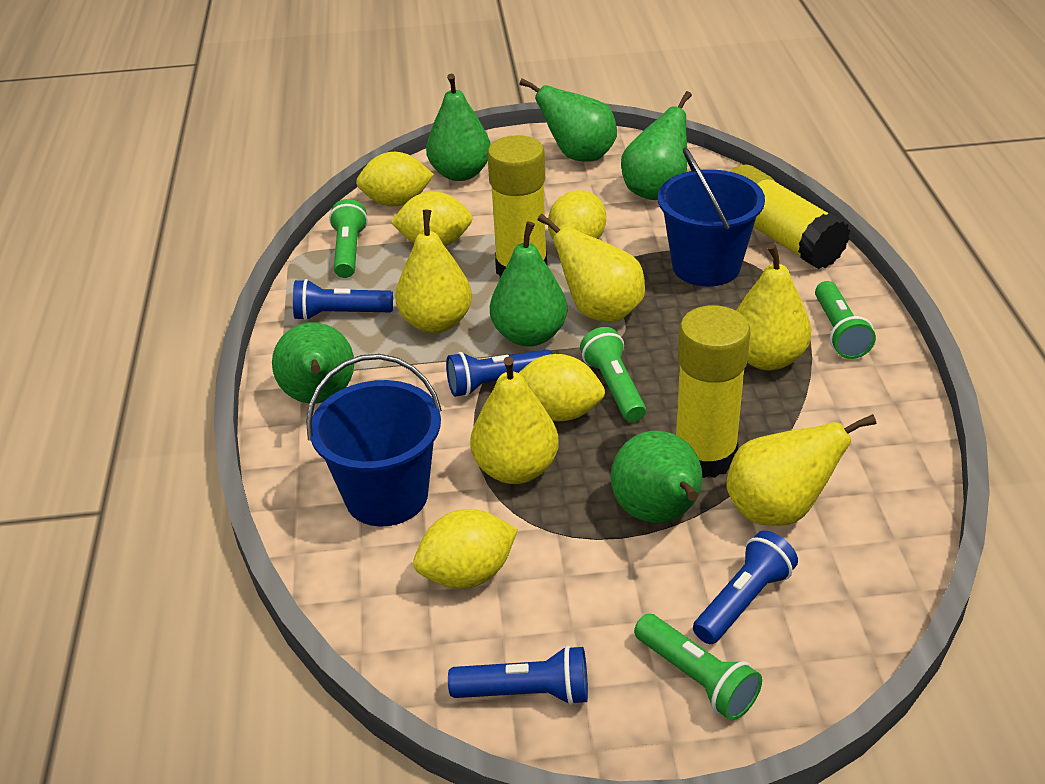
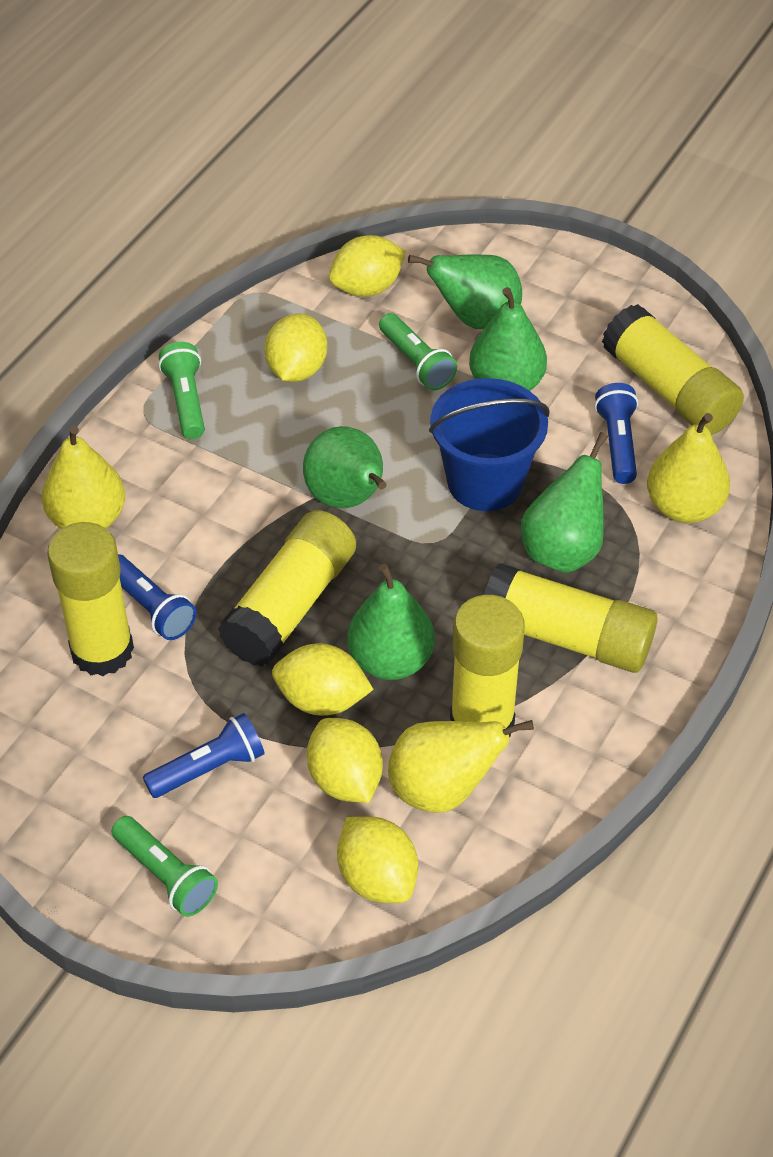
blue bucket: [306,354,442,526] [658,147,765,286] = 2 -> [429,378,550,511] = 1
blue flashlight: [293,279,393,321] [446,350,553,397] [448,645,588,706] [693,531,798,644] = 4 -> [118,554,197,640] [143,713,265,798] [595,383,638,484] = 3
green flashlight: [329,199,368,278] [580,327,646,422] [634,614,762,720] [815,281,876,359] = 4 -> [112,816,218,917] [159,342,205,439] [379,313,457,390] = 3
green pear: [272,322,354,403] [426,74,491,181] [490,221,567,347] [519,78,617,162] [611,431,702,523] [621,91,692,200] = 6 -> [303,426,387,508] [347,564,435,680] [408,255,522,329] [469,287,547,391] [521,432,608,573] = 5
yellow glue stick: [487,135,547,277] [676,305,750,478] [730,165,850,269] = 3 -> [47,522,134,676] [218,510,356,667] [450,595,525,737] [484,563,658,673] [602,304,744,435] = 5
yellow pear: [395,210,472,333] [470,356,559,484] [538,214,645,322] [726,414,876,526] [736,244,811,370] = 5 -> [42,425,125,529] [388,720,534,813] [647,413,730,523] = 3

